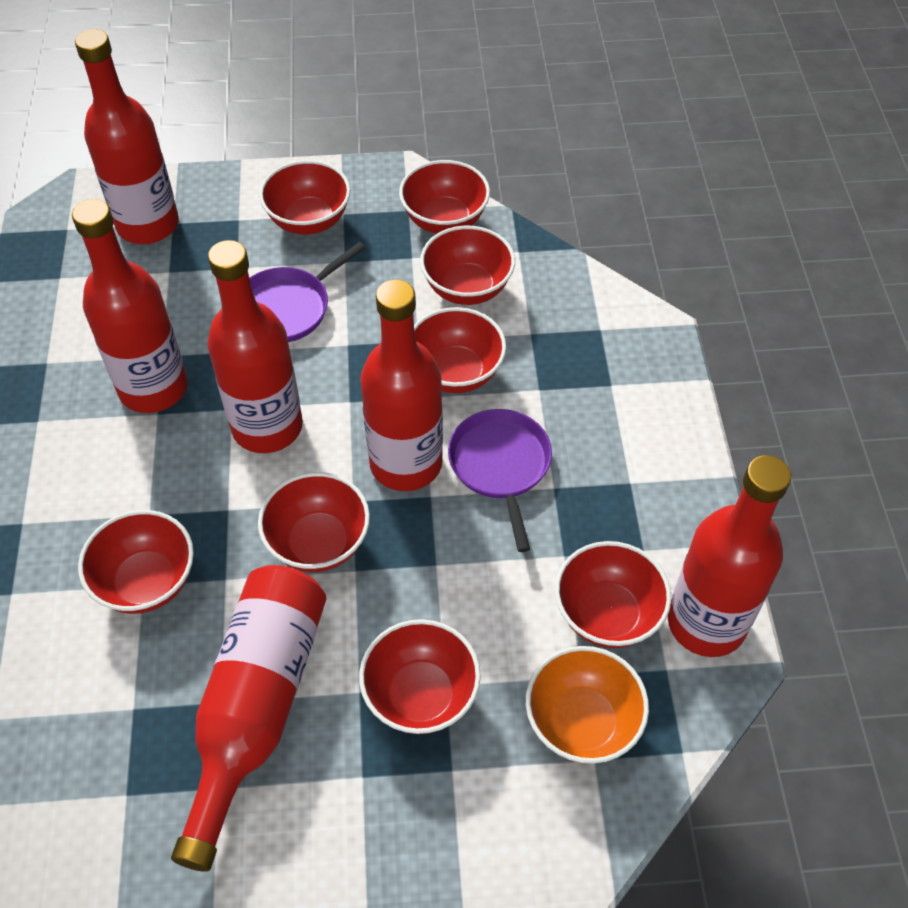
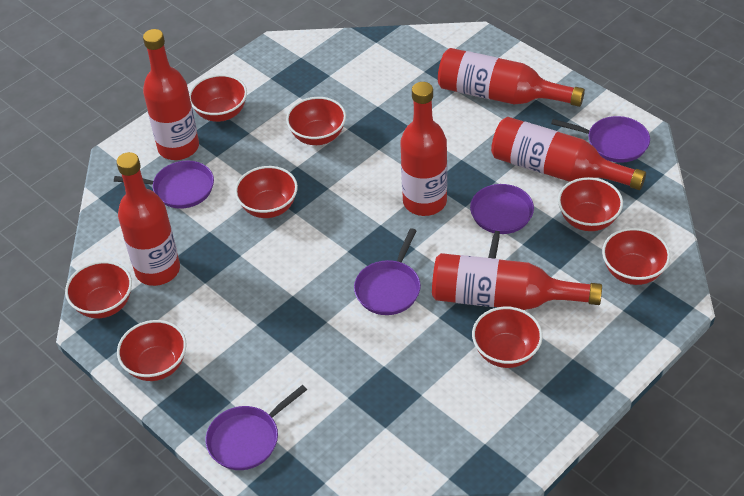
orange bowl: [526,646,649,764] = 1 -> none = 0
purple pan: [250,242,365,342] [448,409,552,552] = 2 -> [114,161,214,209] [205,385,307,470] [354,228,421,315] [470,184,534,259] [551,116,650,163] = 5

